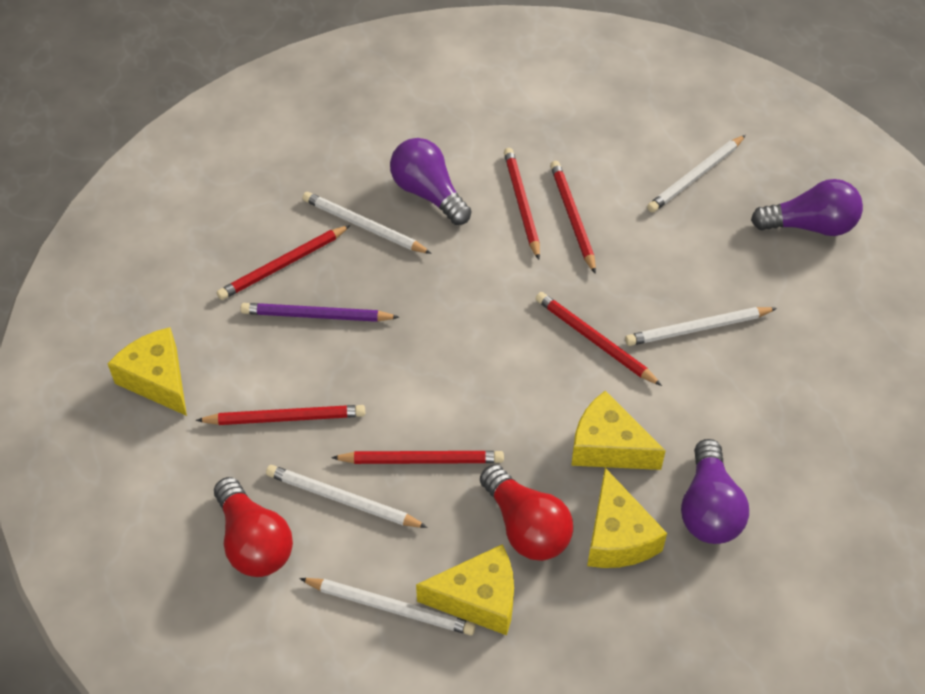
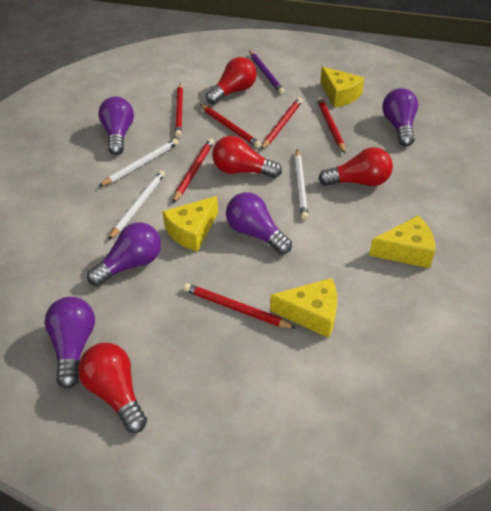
purple light bulb: [390,138,471,225] [681,439,749,544] [751,179,863,236] = 3 -> [45,297,95,389] [87,222,161,286] [98,97,134,155] [226,192,292,254] [382,88,418,147] = 5
red light bulb: [214,477,293,577] [480,464,573,561] = 2 -> [78,343,147,433] [206,57,257,104] [212,136,282,178] [318,147,393,186] = 4
white pencil: [266,465,428,528] [299,578,476,636] [302,192,432,254] [625,307,777,346] [647,135,746,212] = 5 -> [98,138,179,187] [109,170,165,240] [295,150,308,220] = 3

